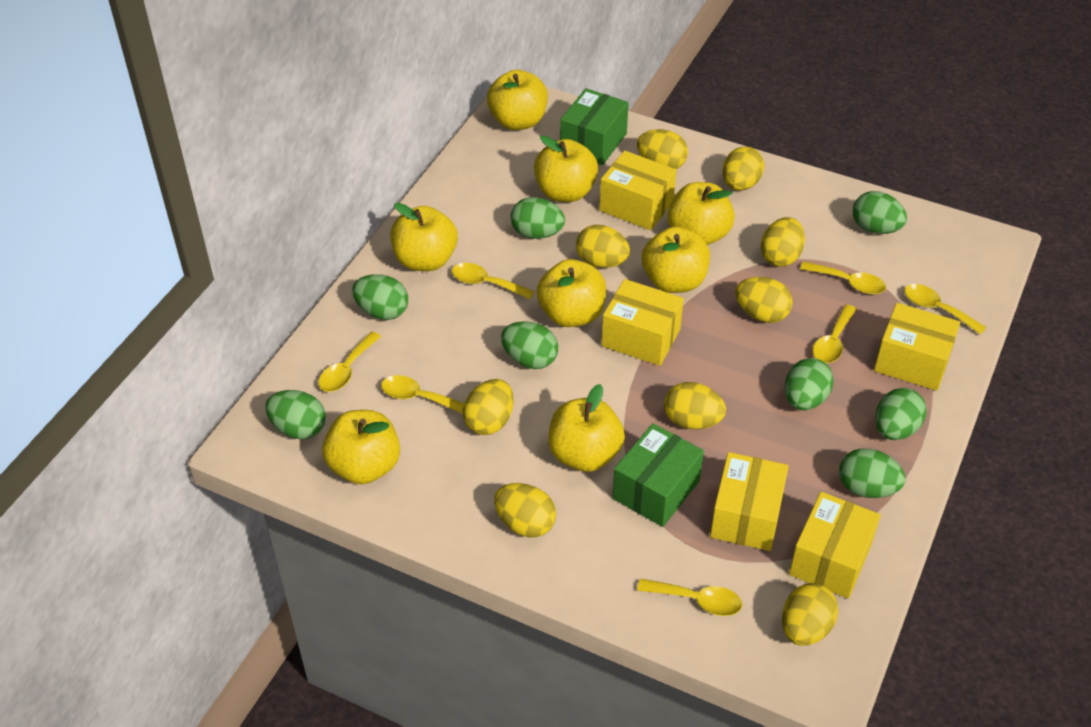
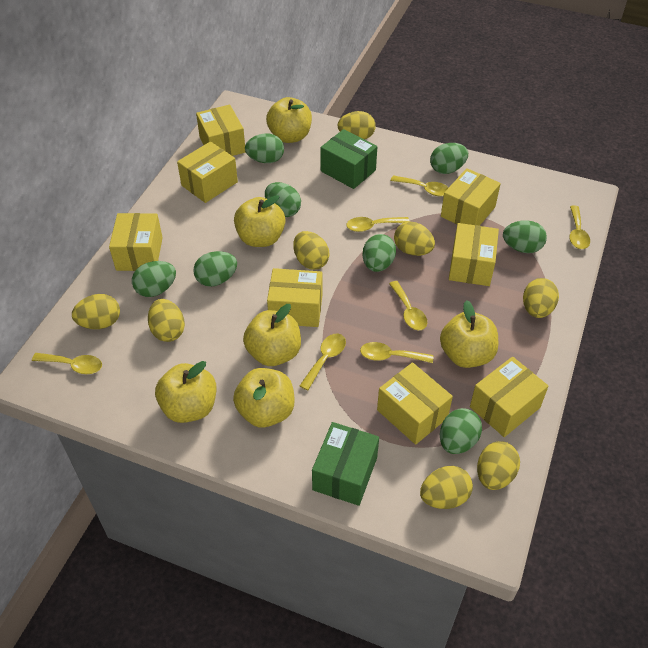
yellow apple: [322,410,400,484] [390,203,458,271] [487,70,548,130] [534,135,598,202] [537,259,606,327] [548,384,625,472] [642,227,710,293] [668,182,735,245] = 8 -> [155,361,216,423] [233,368,295,427] [234,195,286,247] [243,304,301,366] [266,97,312,143] [440,300,498,368] = 6
yellow box: [599,151,676,230] [602,279,684,366] [710,452,789,551] [789,492,881,599] [874,303,960,391] = 5 -> [109,213,163,271] [177,141,238,203] [196,105,245,156] [267,268,322,327] [377,362,453,445] [441,168,501,226] [449,223,499,286] [470,357,548,437] = 8
yellow egg: [463,379,514,435] [494,483,556,538] [576,225,630,268] [637,129,688,169] [664,382,726,429] [723,146,764,191] [735,277,793,323] [761,217,805,267] [782,583,838,646] = 9 -> [72,294,120,329] [148,299,185,342] [293,231,330,270] [338,111,376,140] [394,222,435,256] [420,466,473,509] [477,441,520,490] [523,278,559,318] = 8

